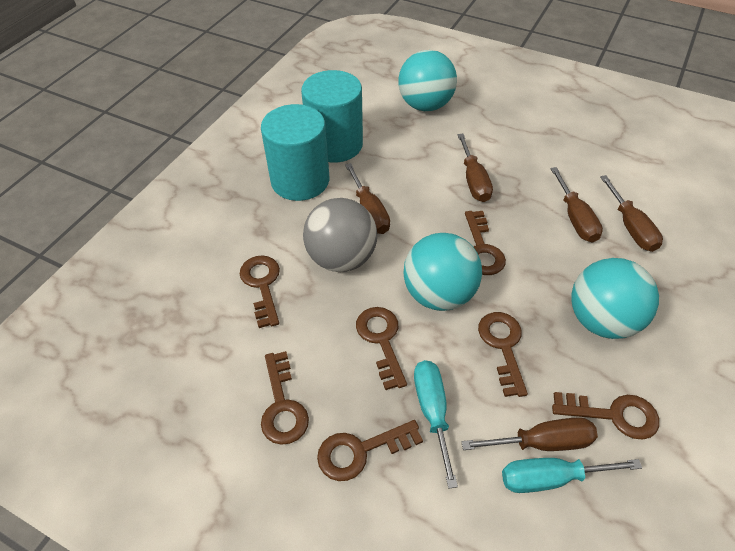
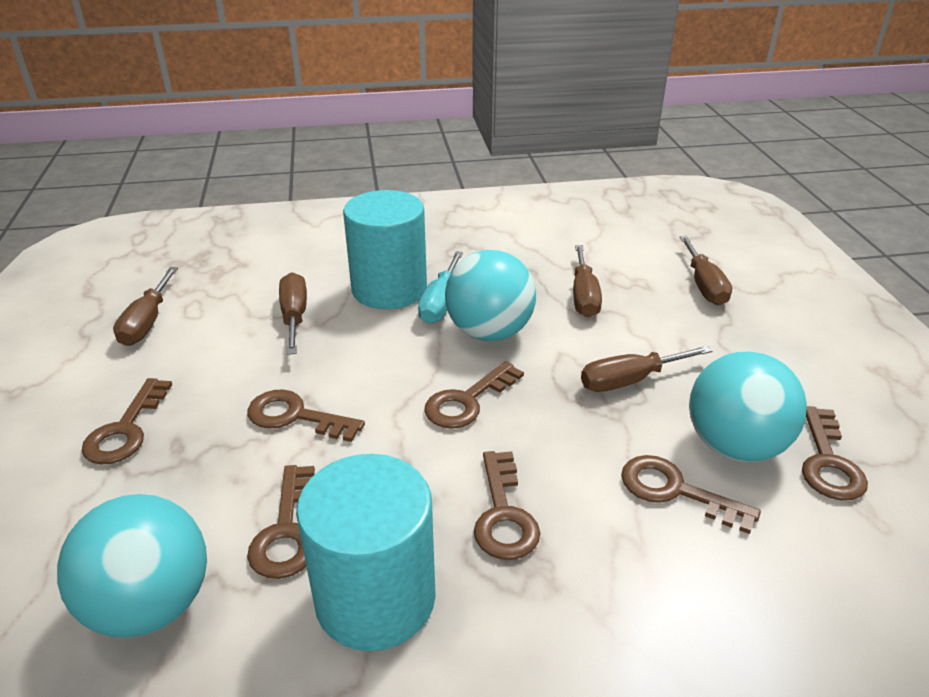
grey ball: [303,198,377,272] = 1 -> none = 0
turquoise screwdriver: [414,360,458,489] [502,458,642,493] = 2 -> [418,251,463,324] = 1

